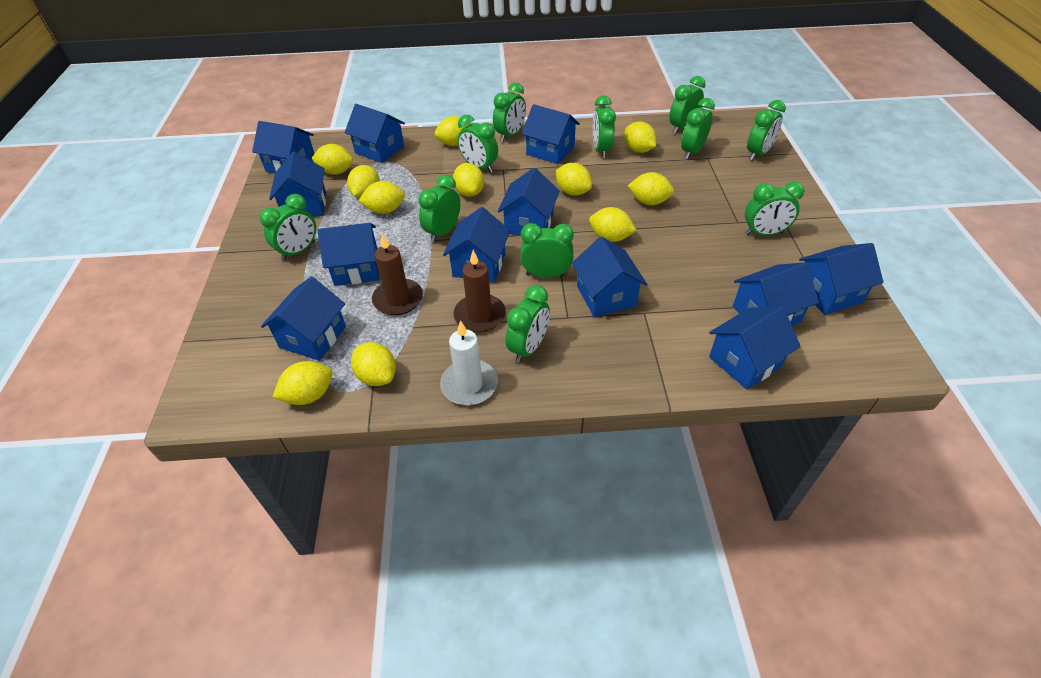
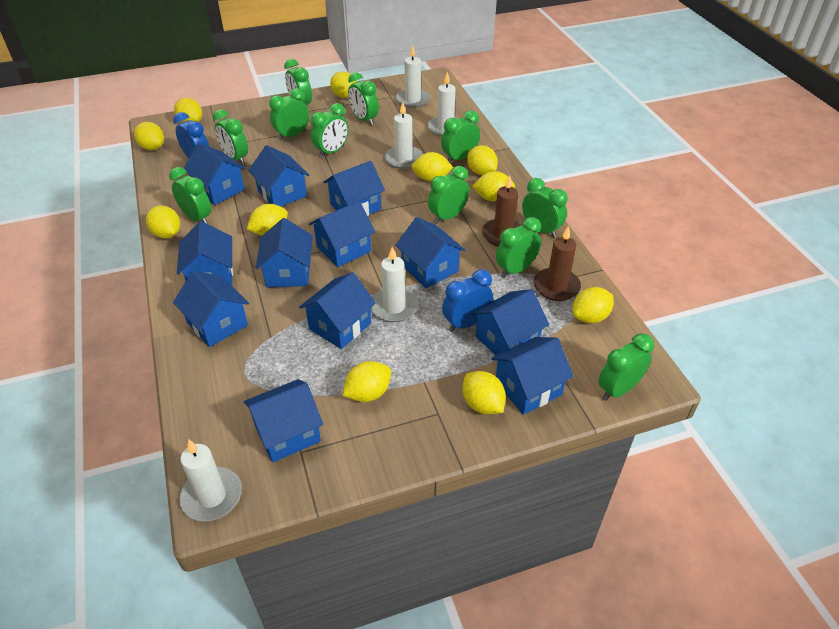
blue clock: none = 0 -> [173,112,209,158] [442,269,493,332] = 2
white candle: [440,320,498,405] = 1 -> [179,439,242,521] [371,247,418,322] [385,102,422,169] [396,45,430,108] [428,72,458,137] = 5

